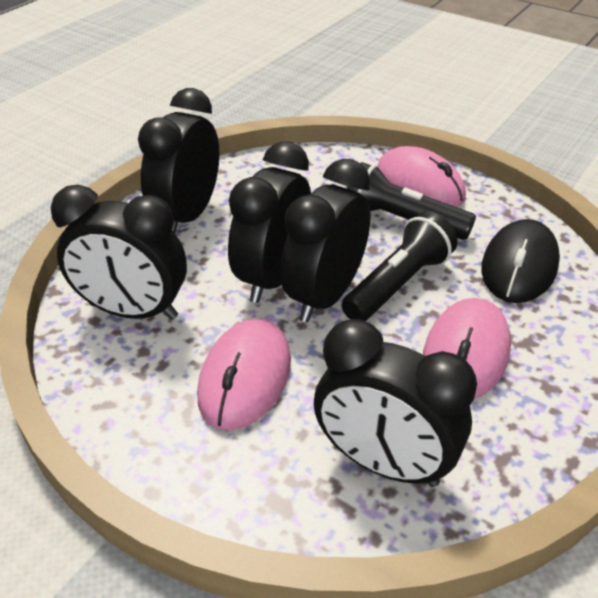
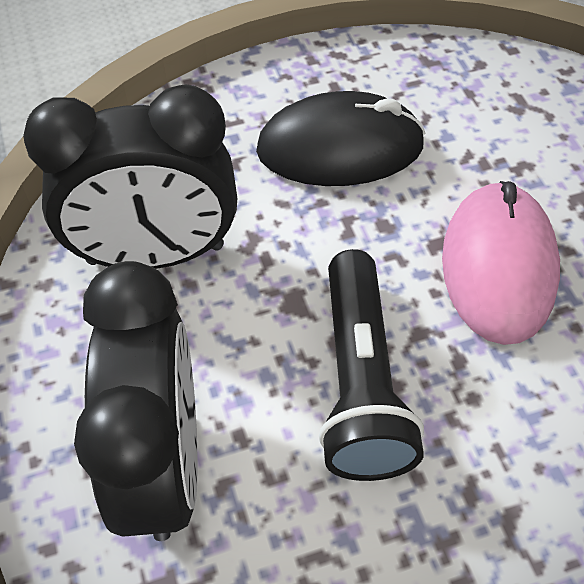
black clock: [51,185,187,320] [138,88,219,233] [228,141,311,303] [280,159,371,322] [314,319,477,487] = 5 -> [23,84,237,269] [74,261,198,541] = 2
black flashlight: [342,211,458,321] [347,162,476,240] = 2 -> [319,249,424,481] = 1
pink mouse: [197,318,291,431] [378,146,466,207] [423,298,511,399] = 3 -> [442,181,560,345] = 1

